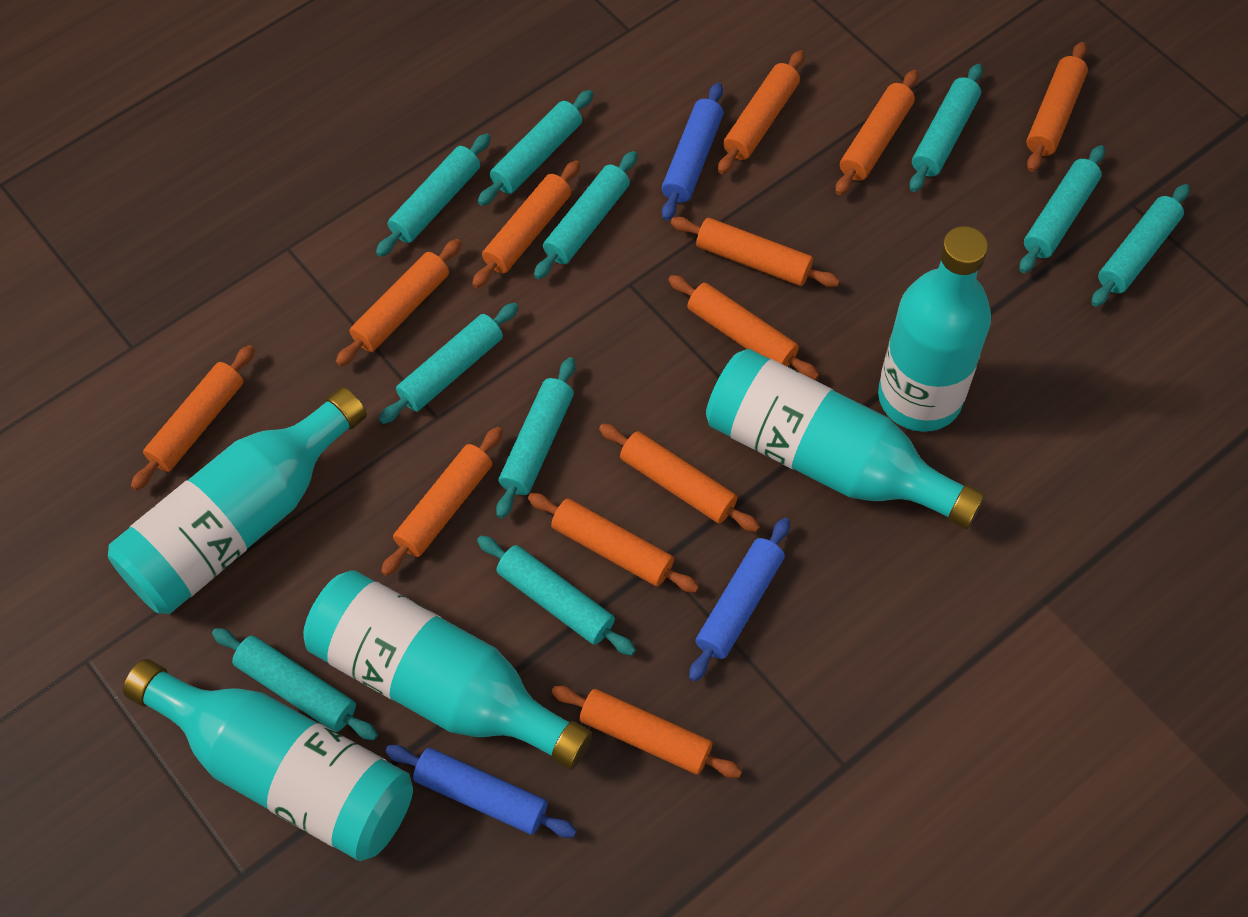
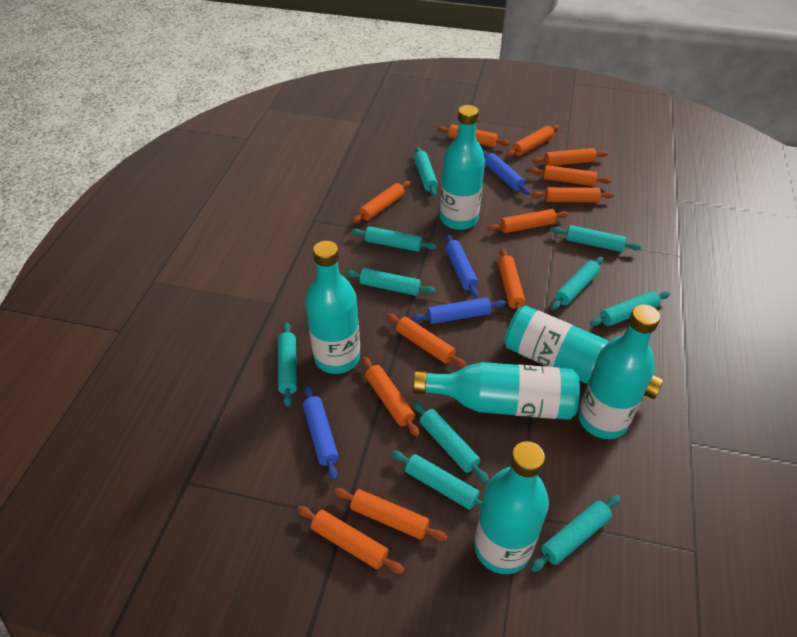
blue rolling pin: [385,745,577,838] [662,83,723,221] [689,518,790,682] = 3 -> [303,385,339,480] [411,298,506,324] [445,234,478,298] [483,151,530,195] = 4
turquoise bottle: [108,387,367,614] [123,659,413,861] [303,570,592,770] [706,349,985,529] [878,226,991,432] = 5 -> [305,241,360,374] [413,362,580,420] [440,105,485,230] [474,441,549,574] [504,306,664,399] [578,304,660,439] = 6

